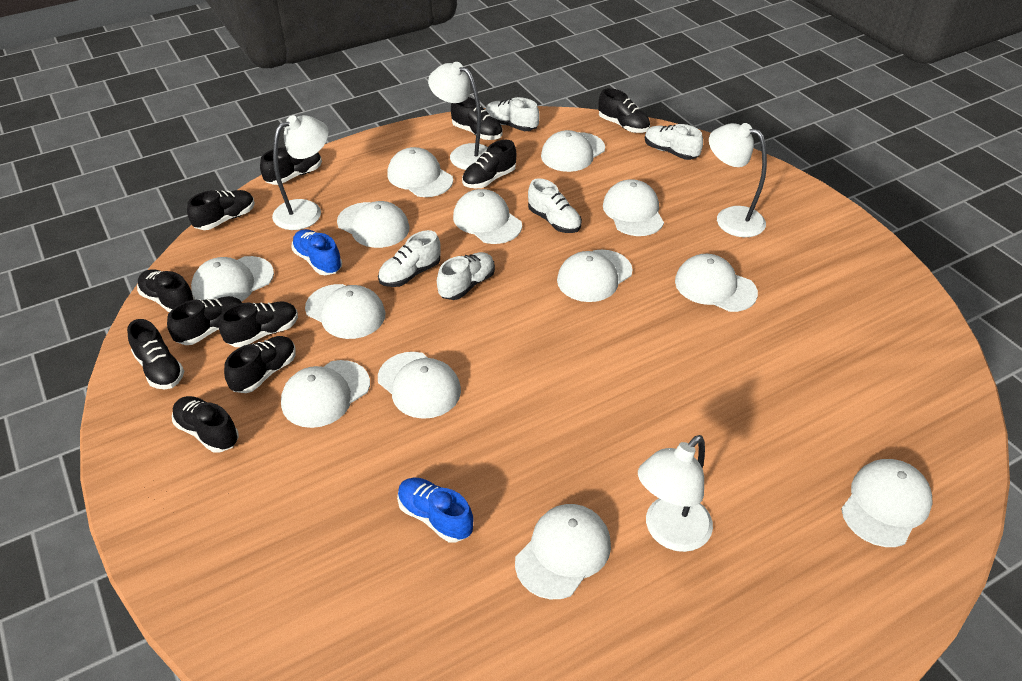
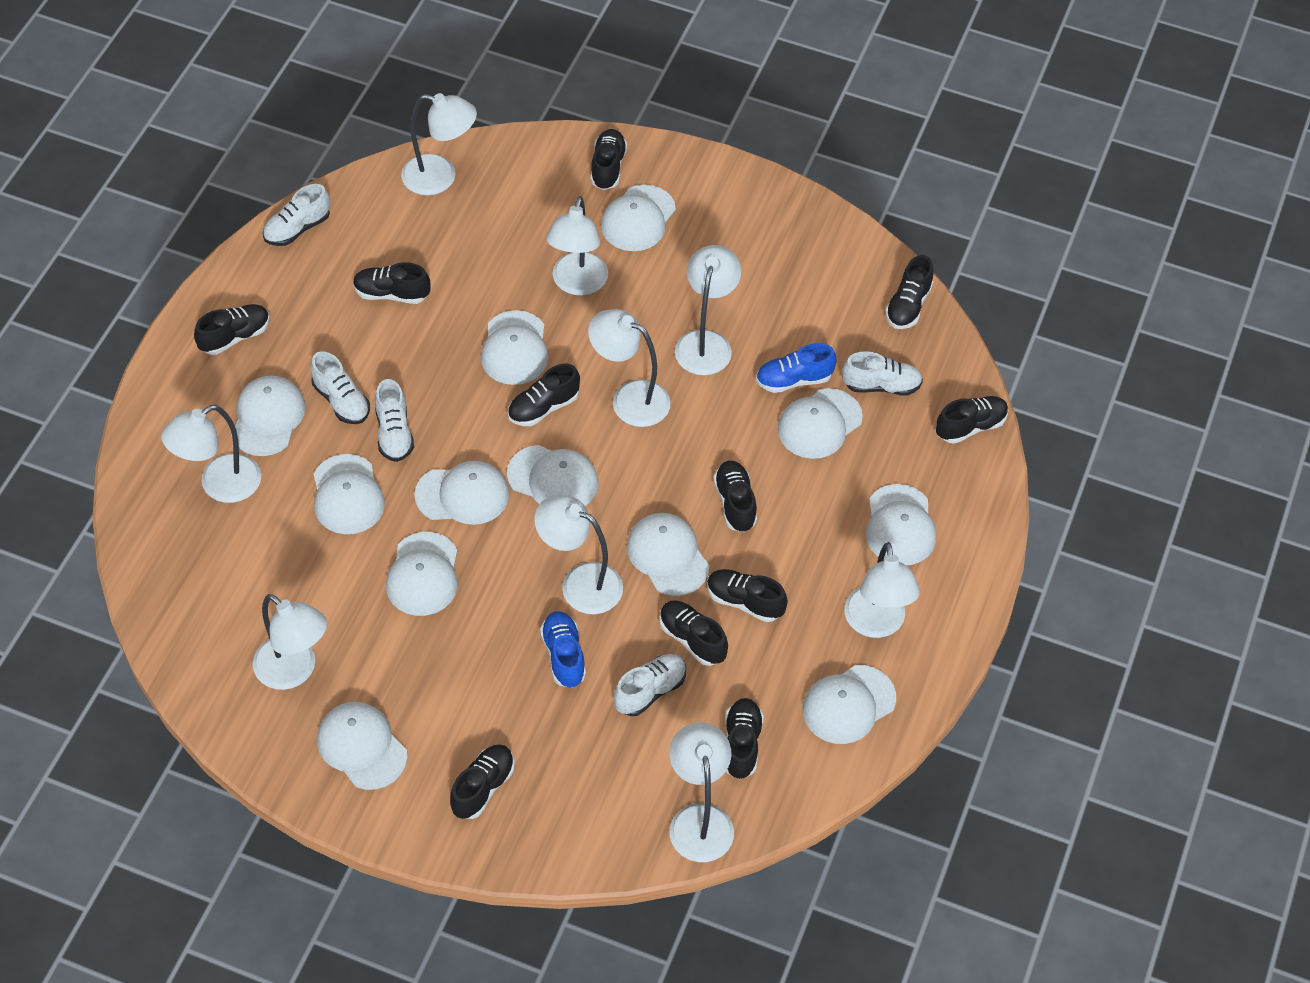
white cap: [191,256,274,302] [281,360,370,428] [305,284,386,339] [337,201,410,248] [378,352,461,419] [387,147,453,197] [453,189,522,244] [515,504,611,599] [541,130,605,172] [557,250,633,302] [603,179,664,236] [675,254,758,312] [841,459,933,547] = 13 -> [231,376,306,456] [313,454,385,534] [317,702,407,790] [386,532,458,616] [414,461,509,525] [481,310,548,385] [507,445,598,506] [601,185,676,251] [627,513,710,596] [778,388,863,459] [803,665,896,744] [866,484,936,565] = 12
white lamp: [272,115,329,230] [428,62,488,170] [638,435,713,552] [709,123,767,237] = 4 -> [161,405,261,503] [253,594,327,690] [401,93,477,195] [534,495,623,614] [546,196,608,296] [588,309,671,427] [669,722,734,862] [675,245,741,375] [844,542,920,638] = 9

